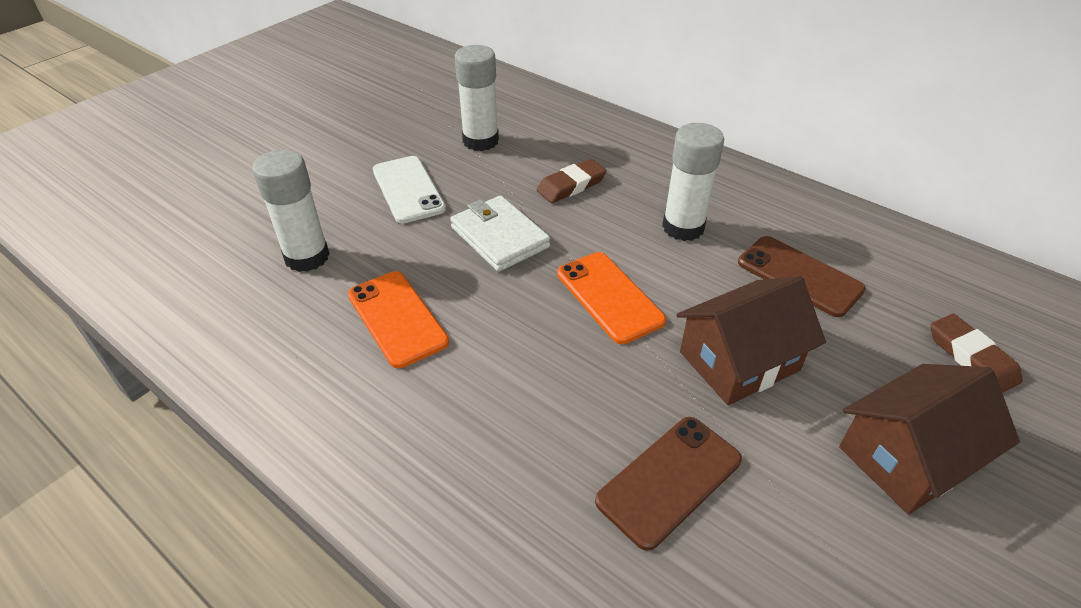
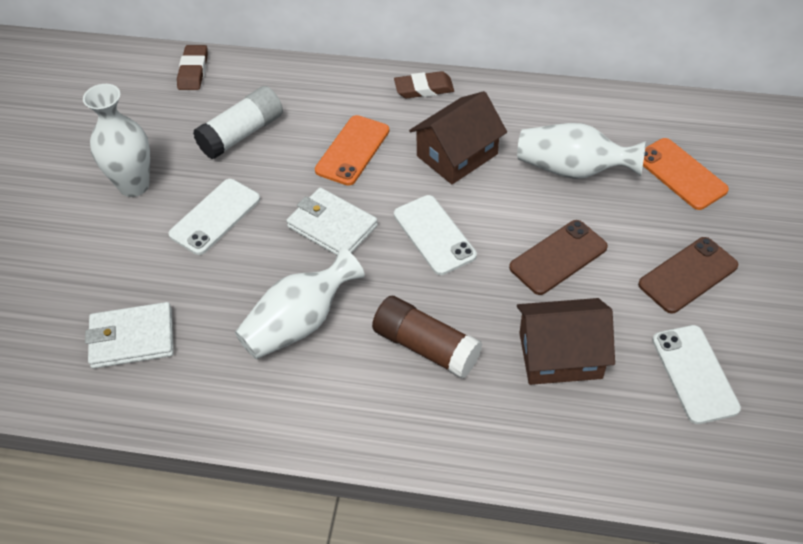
brown glue stick: none = 0 -> [372,296,482,379] = 1
white glue stick: [252,150,330,272] [455,45,499,151] [662,123,724,241] = 3 -> [193,86,283,159] = 1
white phone: [373,156,446,223] = 1 -> [168,179,260,255] [394,195,477,275] [652,325,741,424] = 3
white vase: none = 0 -> [83,84,150,197] [235,247,365,359] [517,123,646,179] = 3
white wallet: [450,195,550,272] = 1 -> [85,302,173,369] [286,187,378,255] = 2

